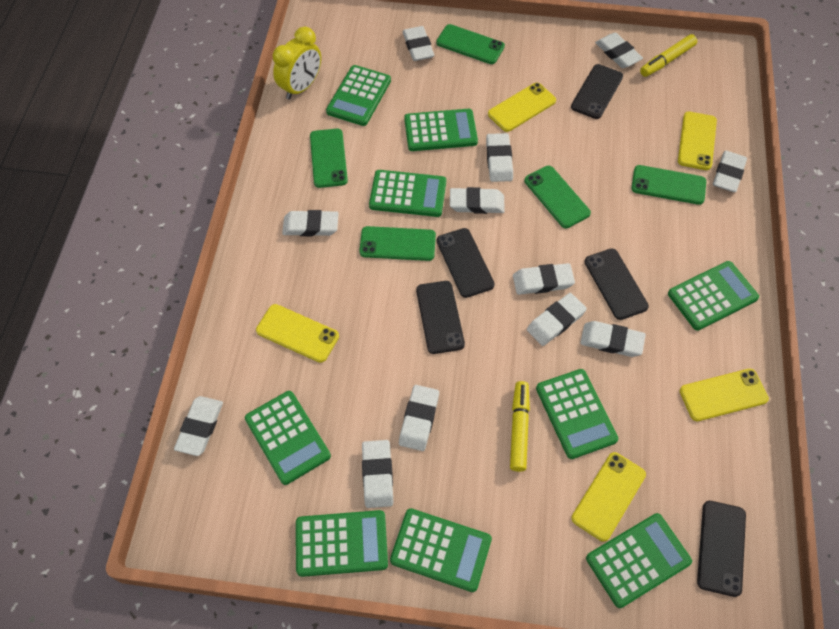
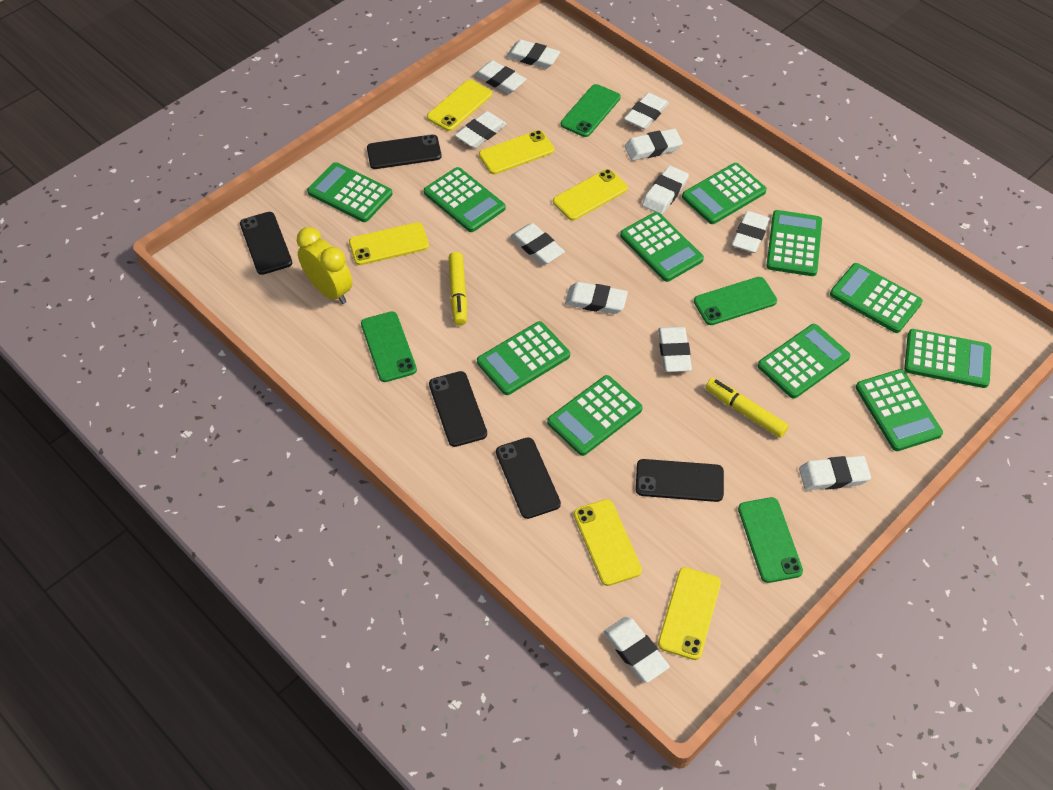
green calculator: [245,391,331,485] [296,510,388,577] [326,65,391,126] [369,170,446,217] [390,508,492,592] [404,109,478,151] [536,369,618,459] [586,513,692,608] [668,261,759,331] = 9 -> [307,162,392,222] [424,167,506,232] [477,321,570,395] [547,375,642,456] [620,212,704,282] [682,163,767,224] [758,324,850,399] [766,210,822,276] [830,263,923,333] [856,369,943,451] [904,329,991,388] = 11
green phone: [310,129,348,188] [359,226,436,261] [436,24,505,64] [525,166,591,228] [632,165,706,205] = 5 -> [361,311,417,382] [561,84,621,137] [694,277,777,325] [738,497,803,583] = 4
yellow phone: [256,304,339,363] [488,83,556,132] [571,452,646,542] [678,111,717,170] [680,369,769,421] = 5 -> [349,222,429,265] [427,80,492,131] [479,130,554,174] [553,169,628,221] [574,499,642,586] [658,567,721,660] = 6

